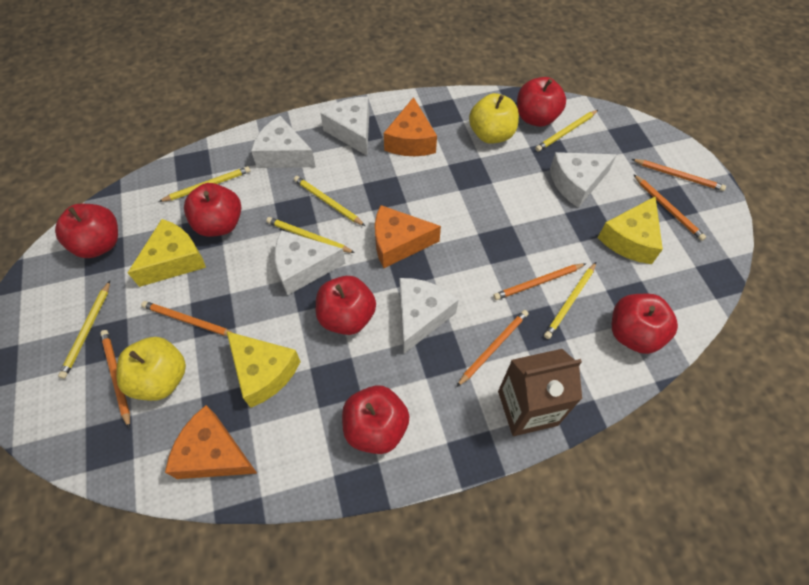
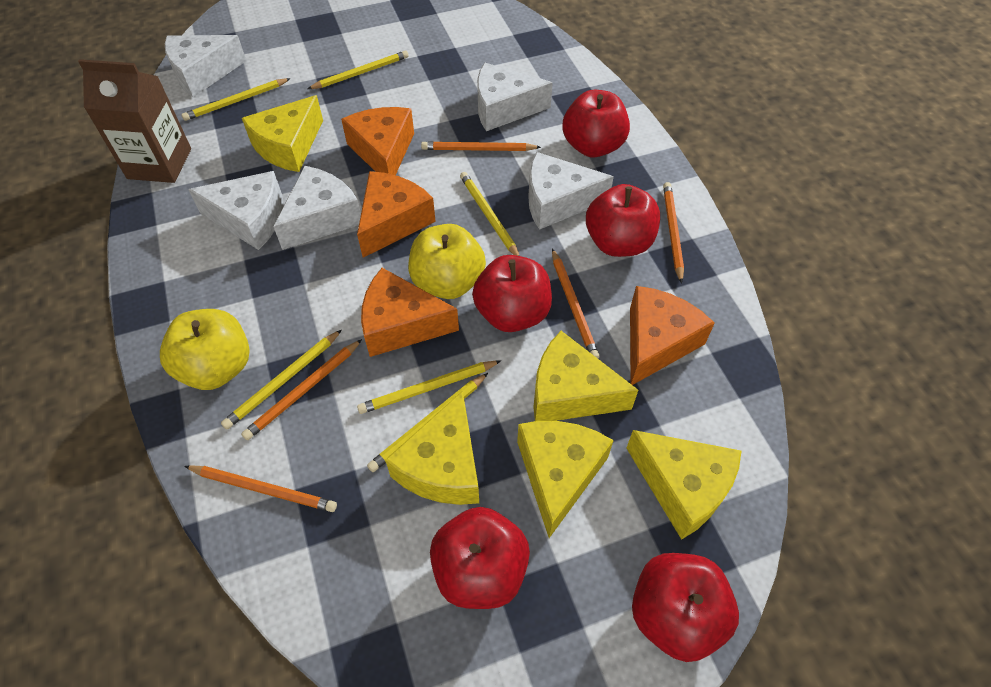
orange cheese: [165,405,257,479] [375,205,441,268] [384,97,437,156] = 3 -> [341,107,414,175] [357,171,436,258] [361,268,459,357] [630,286,715,385] = 4
orange pencil: [100,330,130,429] [141,301,233,336] [456,310,529,387] [493,263,586,300] [632,159,726,191] [633,174,706,241] = 6 -> [184,465,337,512] [241,339,362,440] [421,142,541,151] [552,249,599,358] [663,182,684,284] = 5
red apple: [55,204,118,258] [184,183,241,237] [316,276,376,335] [342,386,409,454] [517,77,566,127] [612,294,678,354] = 6 -> [430,507,530,609] [472,255,552,332] [562,90,630,157] [586,184,660,257] [632,553,739,662] = 5
yellow cheese: [128,219,206,287] [227,332,301,408] [598,196,663,264] = 3 -> [242,95,323,172] [385,391,479,505] [517,421,614,538] [533,331,638,421] [626,430,741,540] = 5

